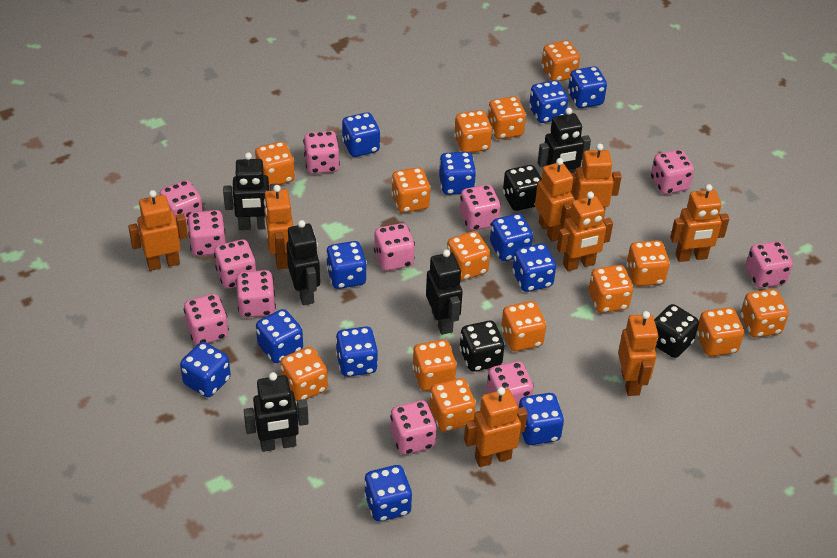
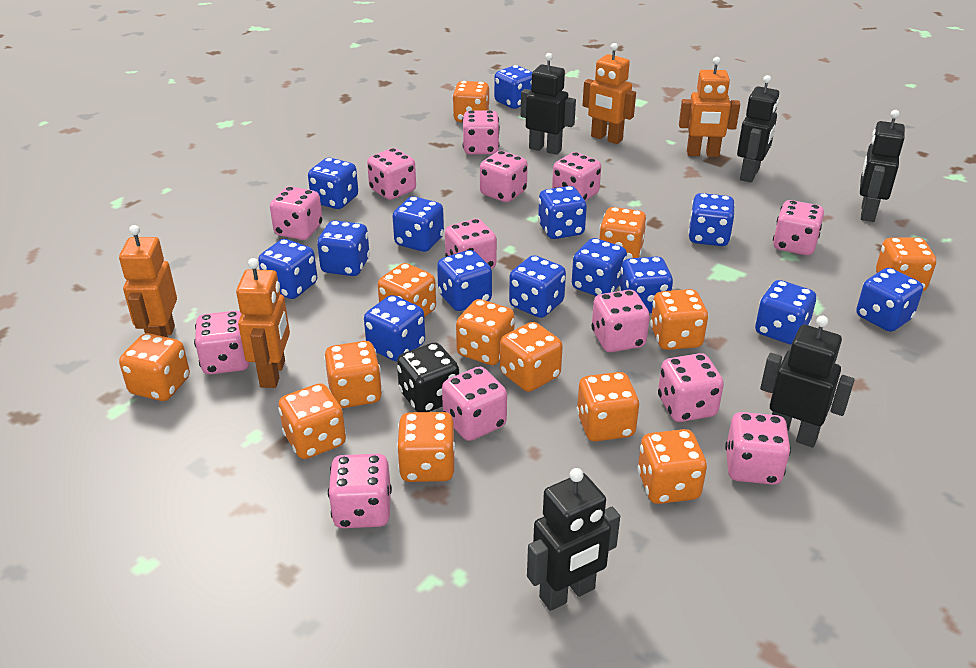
black dice: [459,321,505,372] [503,165,541,211] [654,304,699,358] = 3 -> [397,343,459,412] = 1
blue dice: [180,342,231,397] [256,309,303,363] [326,241,367,289] [336,326,378,377] [342,113,380,157] [364,465,412,522] [439,152,476,195] [490,214,533,261] [512,243,556,292] [519,393,564,445] [529,80,568,123] [568,66,607,108] = 12 -> [258,239,317,299] [308,158,358,209] [317,220,370,276] [364,295,425,362] [393,196,444,252] [437,250,492,311] [494,65,532,109] [509,255,566,318] [538,186,587,239] [572,238,627,296] [619,256,673,313] [688,193,735,246] [755,280,816,345] [856,268,923,332] = 14
orange dice: [255,141,295,187] [280,347,328,401] [391,167,431,213] [412,340,457,391] [429,378,476,432] [447,231,490,280] [454,110,492,153] [488,96,526,139] [501,301,546,351] [542,40,580,81] [589,265,633,313] [626,240,670,286] [696,307,744,356] [741,289,789,337] = 14 -> [119,333,190,401] [278,383,346,459] [324,341,382,408] [378,263,436,317] [397,412,456,482] [452,81,490,122] [456,299,515,365] [500,322,563,392] [576,372,640,442] [599,207,647,259] [637,429,707,504] [650,289,708,350] [876,237,936,291] = 13
orange robot: [128,190,188,271] [264,185,293,270] [464,387,527,467] [535,158,574,242] [557,192,613,271] [571,144,621,219] [618,311,658,396] [670,184,729,262] = 8 -> [119,225,177,337] [236,258,290,388] [583,43,636,144] [679,57,740,157] = 4
pink dice: [159,180,203,226] [184,294,229,345] [187,210,226,256] [214,239,256,289] [236,270,276,318] [303,131,340,174] [374,223,415,271] [390,400,437,455] [460,185,501,231] [487,361,534,408] [651,150,694,194] [746,241,793,288] = 12 -> [194,311,250,374] [270,186,322,240] [328,454,392,528] [367,148,416,200] [442,367,507,441] [445,219,497,269] [462,110,500,154] [480,151,528,202] [552,152,601,201] [591,290,650,352] [658,353,724,422] [725,412,791,485] [773,200,824,255] = 13

